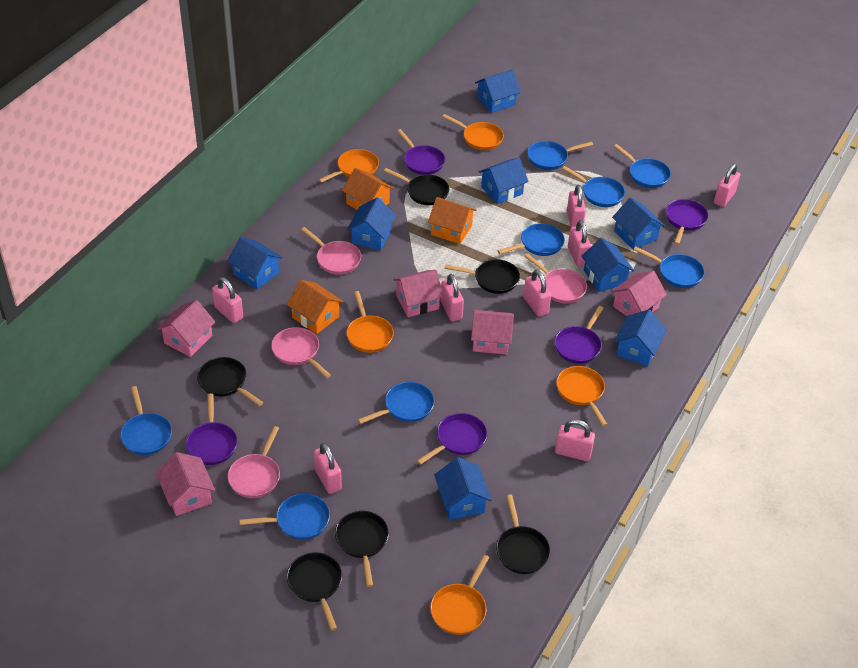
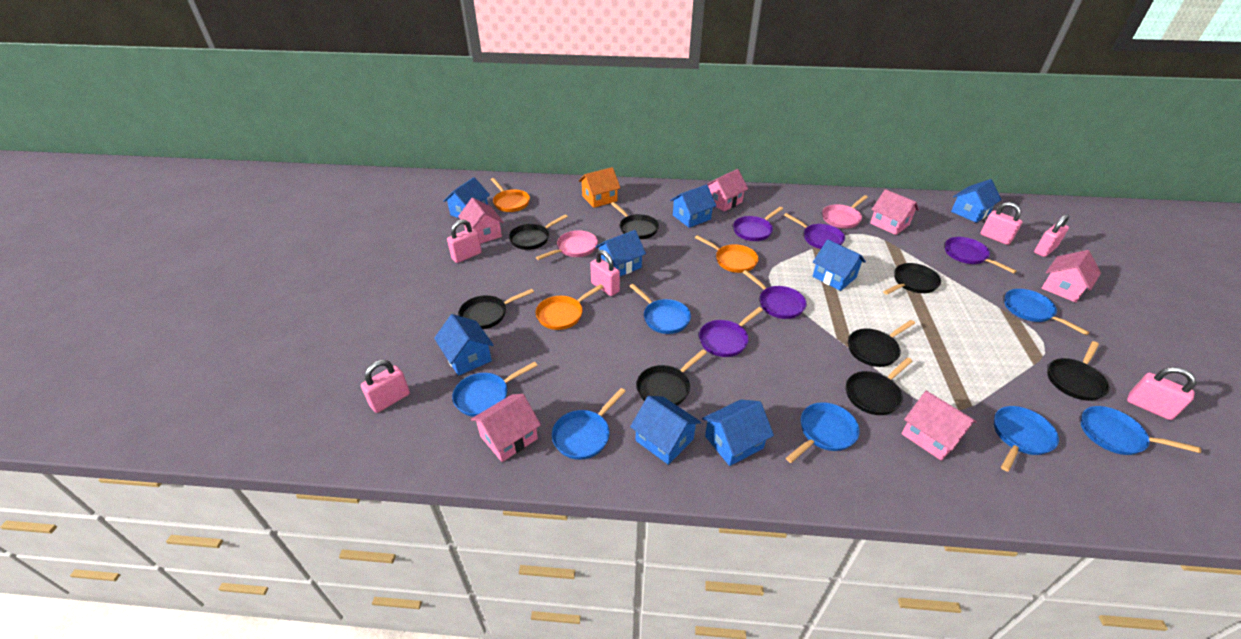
black pan: [197,357,264,406] [287,552,342,631] [335,511,389,587] [384,168,449,205] [445,259,520,294] [496,494,550,574] = 6 -> [458,289,534,329] [509,214,568,250] [611,202,659,239] [637,349,707,405] [846,357,912,415] [848,320,915,367] [883,263,941,295] [1048,341,1110,401] = 8
blue pan: [120,386,172,455] [239,493,330,540] [358,382,434,424] [497,223,565,256] [527,141,593,170] [562,166,625,207] [614,144,671,188] [633,246,704,288] = 8 -> [452,362,538,417] [552,388,626,460] [630,284,691,334] [786,402,860,463] [994,406,1059,472] [1004,289,1090,335] [1081,406,1201,455] = 7
orange house: [287,280,344,334] [342,168,394,210] [428,197,477,244] = 3 -> [579,167,620,208] = 1
orange pan: [319,149,379,183] [346,291,394,353] [430,555,490,635] [442,114,504,150] [556,366,608,426] = 5 -> [491,178,530,212] [536,284,604,330] [695,235,759,273] = 3
pink house: [156,452,215,516] [157,300,215,357] [393,270,444,317] [471,310,514,355] [611,271,667,316] = 5 -> [458,198,504,244] [471,394,541,462] [707,169,748,212] [870,189,919,235] [901,391,977,461] [1041,250,1101,303] = 6
pink padlock: [212,277,243,323] [314,443,342,494] [440,274,464,321] [523,269,551,317] [555,419,595,461] [567,185,586,227] [568,220,591,266] [714,164,740,207] = 8 -> [361,360,410,413] [447,219,482,263] [590,250,620,296] [980,202,1023,245] [1034,214,1069,257] [1127,367,1196,420] = 6
pink pan: [228,426,280,498] [271,327,331,378] [301,227,361,275] [524,253,587,303] = 4 -> [536,230,598,260] [822,195,868,229] = 2

